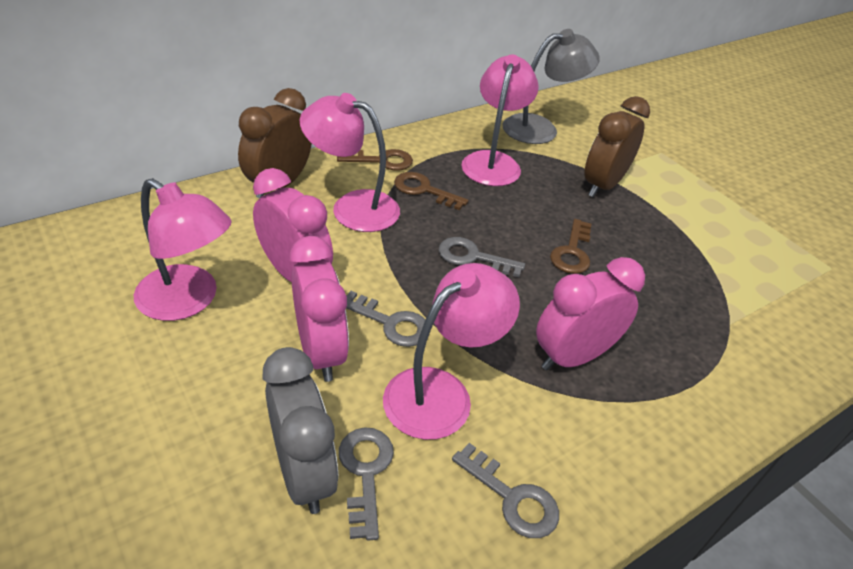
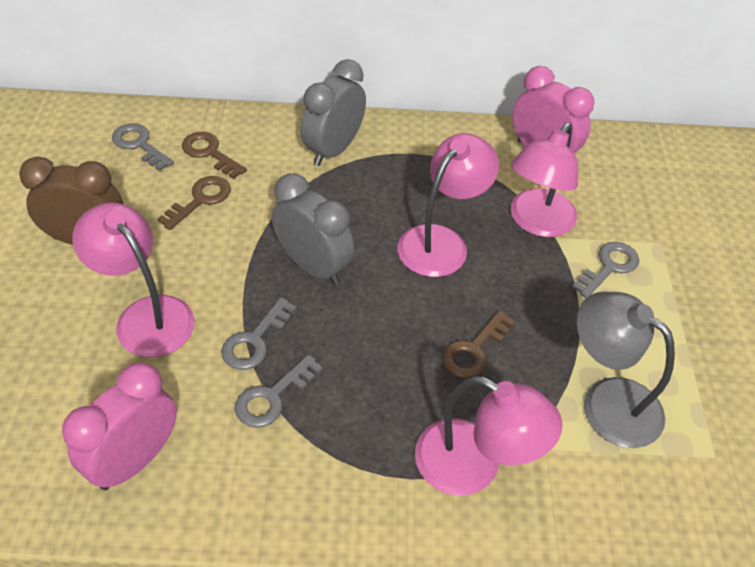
brown clock: [238,88,312,198] [584,96,650,198] = 2 -> [19,157,123,245] = 1
grey clock: [263,347,338,514] = 1 -> [272,173,354,285] [301,59,366,166] = 2
pink clock: [253,168,333,282] [290,236,349,382] [536,257,645,370] = 3 -> [62,362,177,490] [512,66,595,153] = 2

